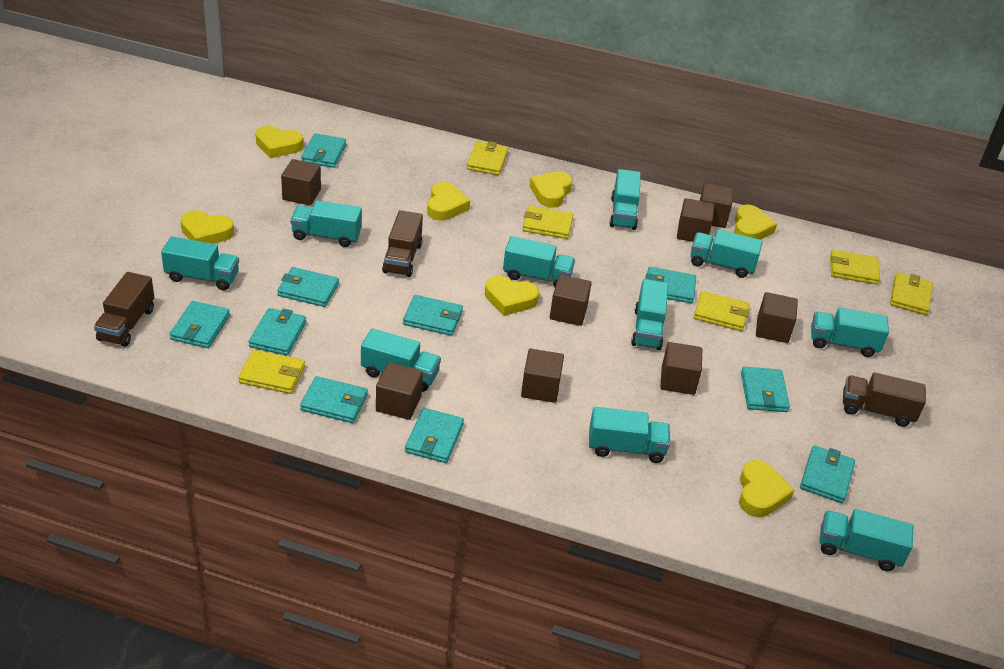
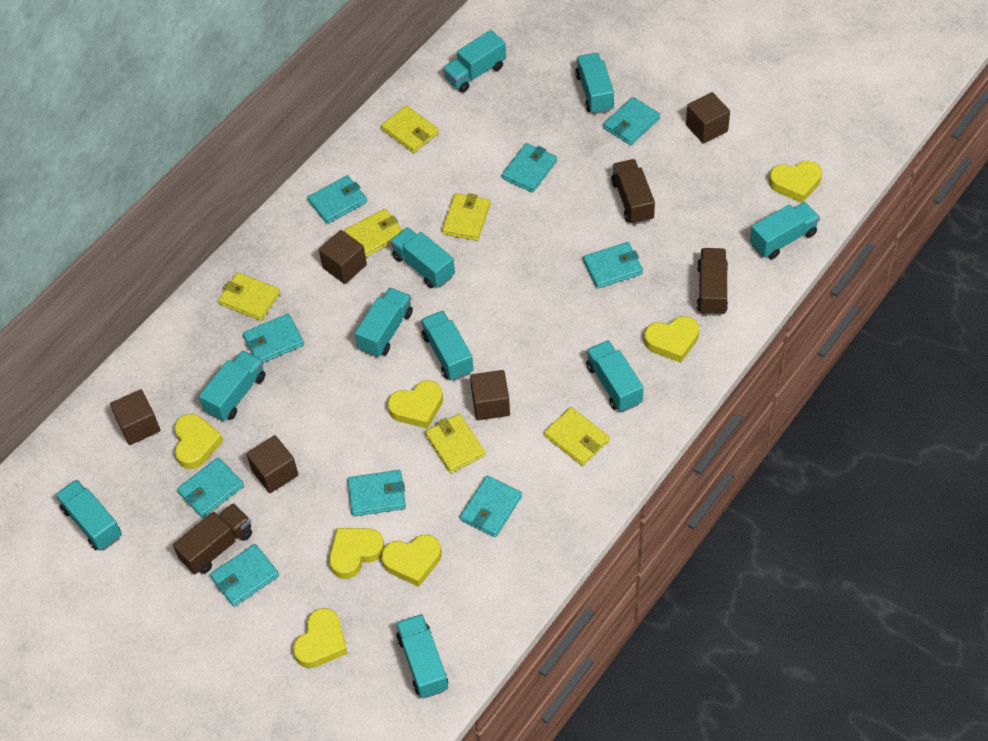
brown cube: [281,159,321,205] [376,362,423,420] [521,349,564,403] [550,275,592,326] [660,342,702,395] [677,198,714,242] [700,183,733,228] [756,292,798,343] = 8 -> [110,389,160,445] [246,435,298,493] [319,230,367,284] [470,370,510,420] [686,92,730,144] = 5
turquoise wallet: [170,301,230,348] [249,308,306,356] [277,267,339,307] [300,376,368,423] [301,133,346,168] [403,295,463,336] [405,408,464,463] [645,267,696,303] [741,367,790,412] [800,445,855,503] = 10 -> [177,457,244,518] [210,544,279,607] [243,314,304,363] [308,175,367,224] [348,470,406,516] [460,475,522,537] [502,143,557,193] [583,242,643,289] [603,97,660,145] = 9

